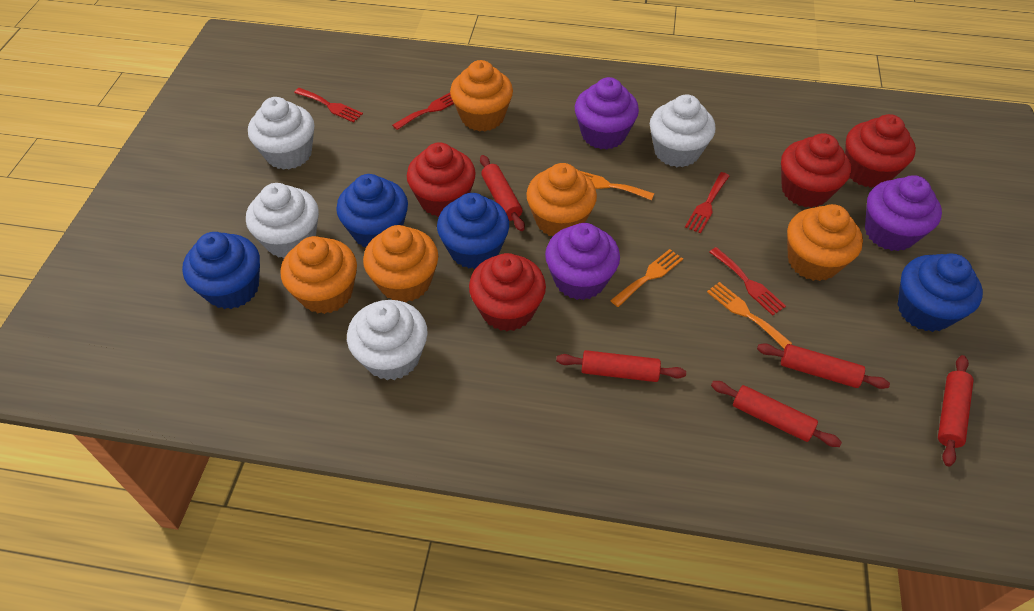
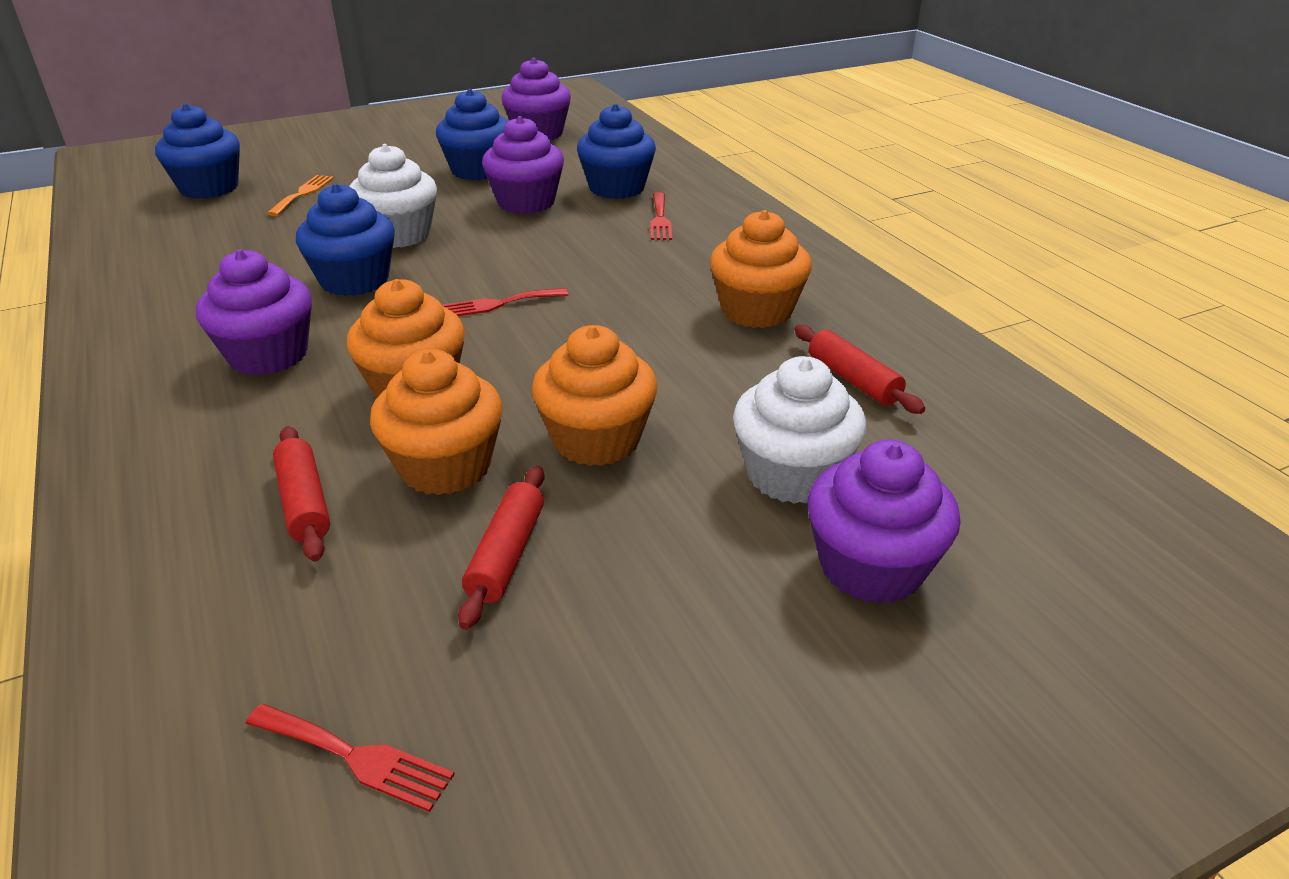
orange cupcake: [280,236,357,314] [363,225,438,302] [450,60,513,132] [526,163,597,236] [787,204,863,281] = 5 -> [347,279,465,399] [370,349,503,495] [532,325,657,466] [710,210,812,328] = 4
orange fork: [580,171,654,200] [610,249,683,307] [707,282,792,349] = 3 -> [267,175,334,216] = 1
purple cupcake: [545,223,620,300] [575,77,639,150] [865,175,942,251] = 3 -> [196,249,312,376] [482,116,564,214] [501,58,571,140] [808,439,961,604] = 4
red cupcake: [407,142,476,217] [469,253,546,332] [781,133,851,208] [845,114,916,188] = 4 -> none = 0
red fork: [294,88,363,123] [392,93,454,130] [685,172,729,234] [710,247,786,315] = 4 -> [245,704,455,812] [442,288,568,316] [650,192,672,240] = 3
red rolling pin: [480,155,525,231] [556,350,686,382] [711,381,842,447] [757,343,890,389] [938,355,974,466] = 5 -> [273,426,330,562] [458,466,544,630] [794,325,925,414] = 3
white cupcake: [246,183,319,258] [248,97,314,170] [347,300,428,380] [650,95,715,167] = 4 -> [349,144,437,248] [733,356,866,504] = 2

